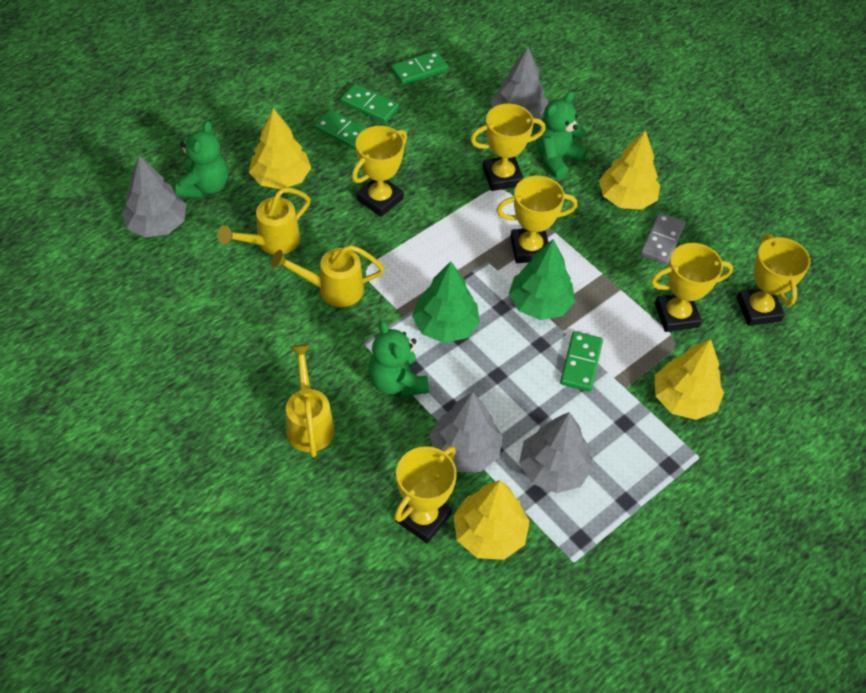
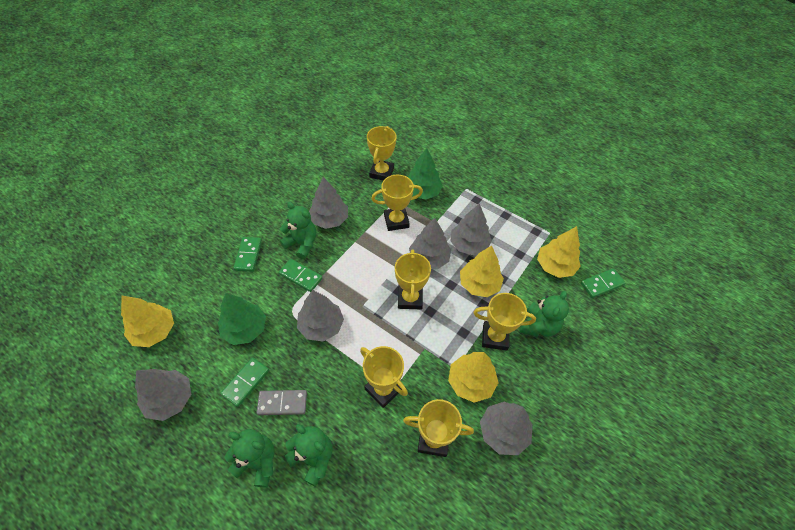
green teddy bear: [176,121,228,198] [368,320,429,397] [536,91,588,178] = 3 -> [225,429,275,488] [280,202,316,259] [285,424,333,487] [519,291,569,337] = 4
grey tree: [121,155,186,238] [430,392,503,472] [490,47,548,119] [519,412,593,493] = 4 -> [135,369,191,421] [297,290,344,341] [309,177,348,229] [409,218,451,269] [451,203,492,255] [480,401,533,455] = 6
yellow watering can: [218,188,311,255] [271,245,384,307] [286,344,334,458] = 3 -> none = 0

